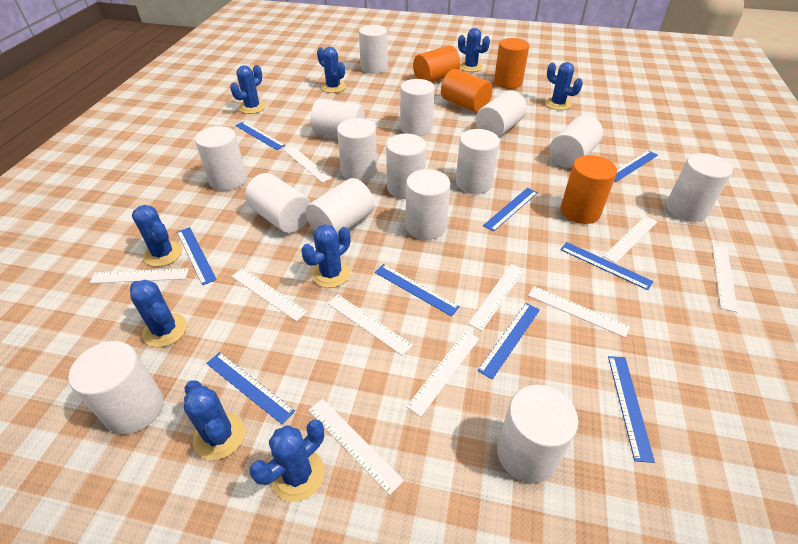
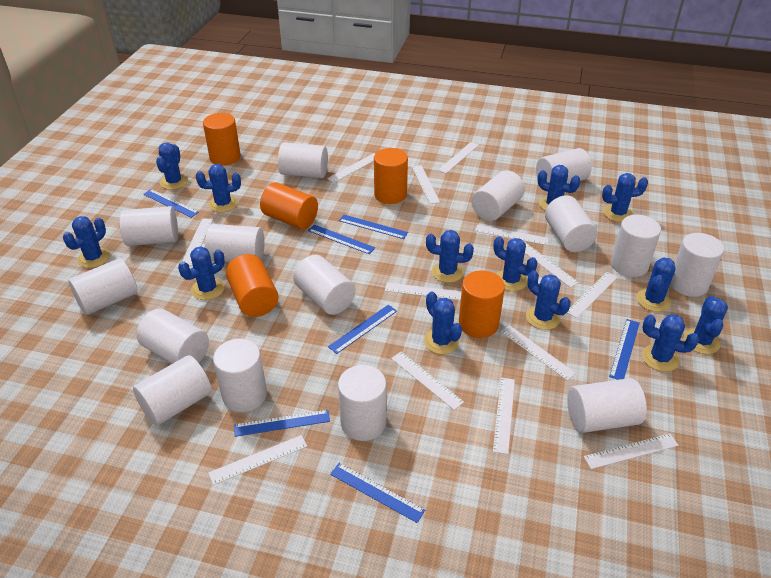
blue cactus: [130,280,187,347] [132,205,182,267] [184,380,245,460] [230,65,266,114] [249,420,324,502] [301,224,351,288] [317,47,346,93] [458,28,490,72] [545,62,583,110] = 9 -> [63,216,110,268] [156,142,188,190] [178,246,225,300] [196,164,241,213] [424,292,462,354] [426,230,474,283] [493,236,538,291] [526,270,571,330] [538,165,580,211] [602,173,648,222] [636,257,676,312] [642,314,699,372] [683,296,728,354] = 13
blue ruler: [177,227,217,286] [206,352,295,424] [235,122,285,150] [375,264,460,316] [477,303,540,379] [483,188,538,232] [560,242,653,290] [608,356,655,463] [614,150,658,182] = 9 -> [143,189,199,218] [234,410,330,437] [308,225,375,254] [328,305,397,354] [330,463,425,523] [339,215,408,239] [609,319,640,380] = 7
orange cylinder: [413,45,460,82] [441,69,492,113] [494,38,529,89] [560,155,617,224] = 4 -> [203,113,241,166] [226,254,279,317] [260,182,318,229] [374,148,408,204] [459,270,505,338] = 5
white ruler: [90,268,189,283] [231,268,308,321] [284,146,332,183] [308,399,404,495] [327,294,413,356] [406,331,479,416] [468,264,524,331] [528,286,630,338] [603,216,657,263] [712,245,738,312] = 10 -> [182,218,213,266] [208,435,307,485] [327,153,375,183] [385,283,462,300] [391,352,464,410] [412,165,440,204] [438,142,479,173] [475,225,549,245] [493,378,515,454] [501,325,576,380] [525,242,579,288] [567,272,618,318] [584,433,679,469] = 13

